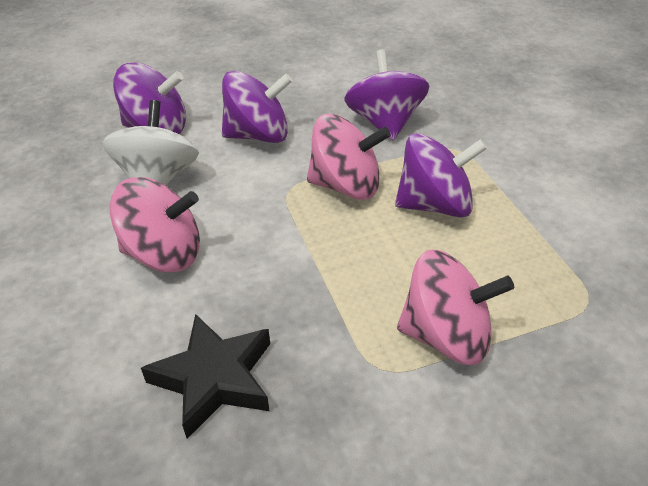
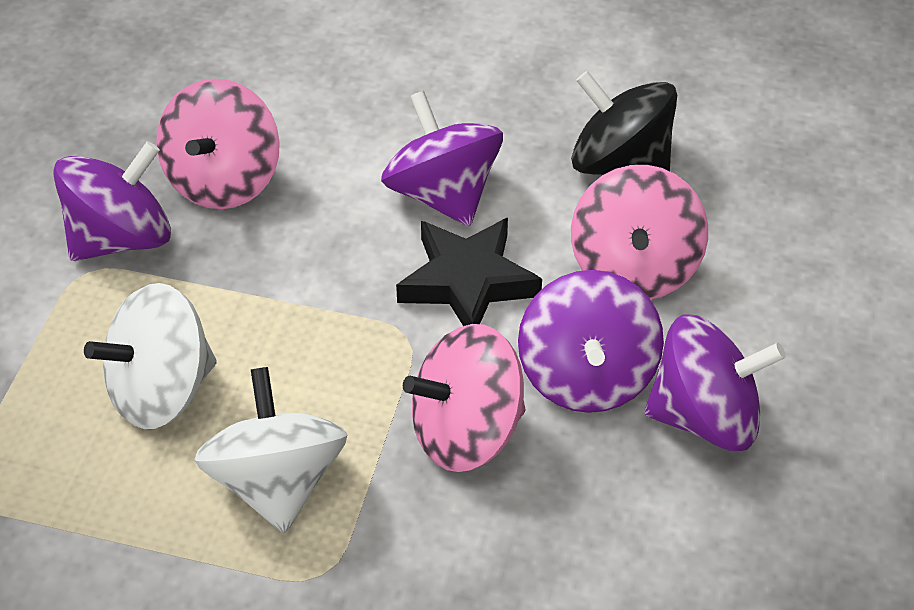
black spinning top: none = 0 -> [571,71,677,175] = 1
white spinning top: [102,100,199,185] = 1 -> [84,283,217,429] [194,367,348,533] = 2

